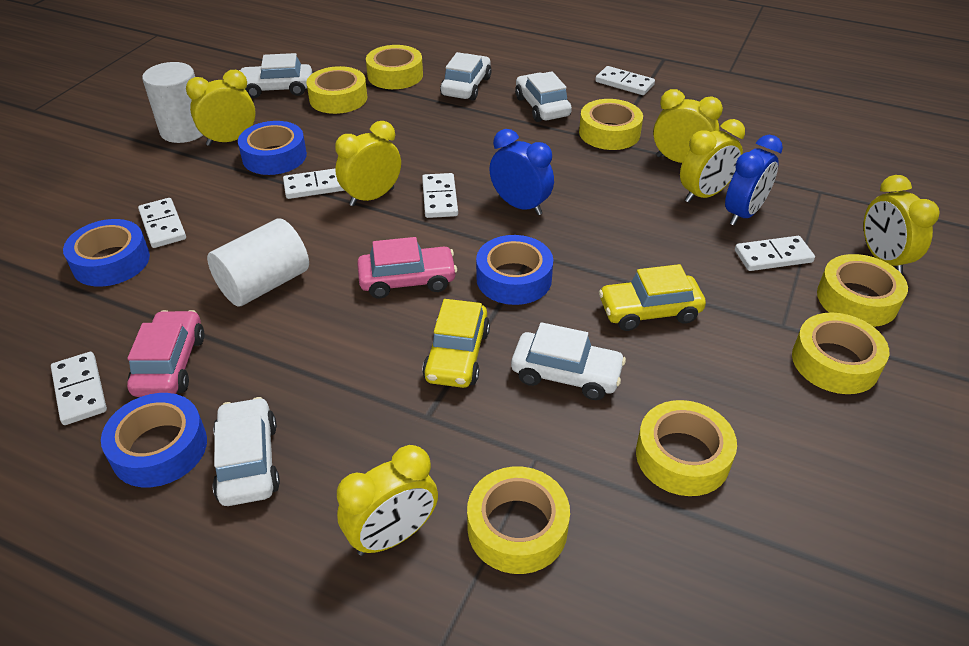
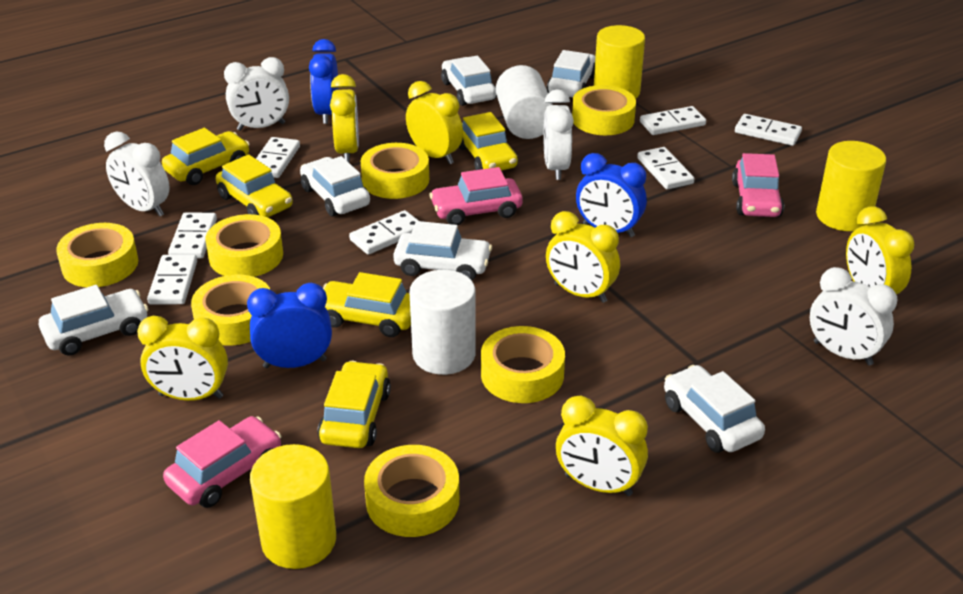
blue clock: [489,129,554,215] [725,135,783,226] = 2 -> [247,283,332,368] [309,39,338,124] [576,153,647,237] = 3
blue tape: [63,219,150,286] [101,393,207,487] [238,121,307,175] [476,235,553,305] = 4 -> none = 0
pink car: [127,310,204,397] [357,237,457,299] = 2 -> [163,416,281,508] [429,167,523,225] [732,153,784,217] = 3
white car: [212,397,280,506] [239,53,312,98] [440,52,491,101] [511,322,626,400] [515,72,572,122] = 5 -> [39,285,148,356] [300,156,370,217] [393,221,492,281] [441,55,497,106] [547,50,596,97] [664,365,765,453] = 6
white clock: none = 0 -> [104,132,170,217] [224,57,289,131] [543,89,574,180] [810,267,897,366] = 4
white domino: [51,352,107,425] [138,198,186,248] [283,168,345,199] [422,173,458,218] [595,66,655,95] [735,236,815,271] = 6 -> [147,255,197,305] [168,212,217,258] [256,137,300,178] [349,210,419,255] [637,147,694,189] [640,106,706,135] [735,114,802,146] = 7
yellow car: [422,299,490,388] [599,264,706,331] = 2 -> [162,128,250,185] [216,154,293,218] [318,361,391,448] [323,272,411,337] [459,112,518,170] = 5
yellow cylinder: none = 0 -> [250,444,336,569] [594,25,645,99] [816,141,886,231] = 3

